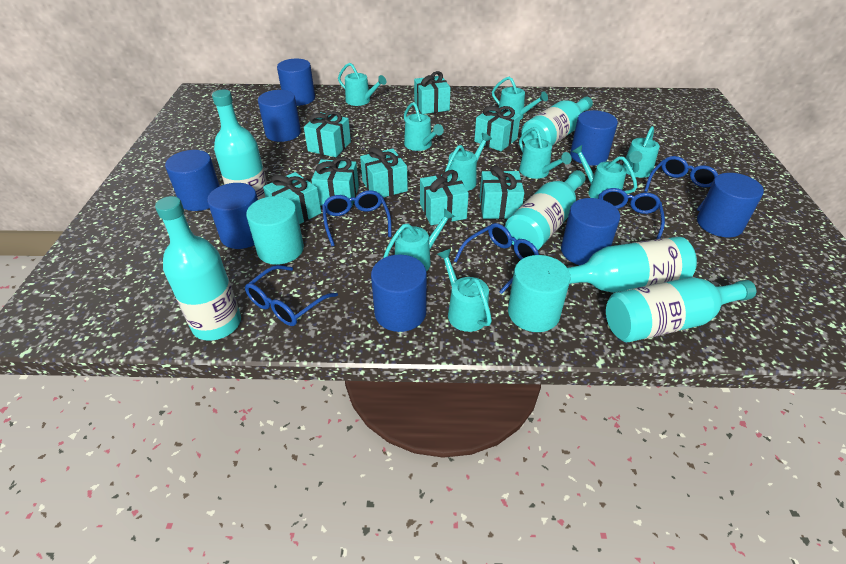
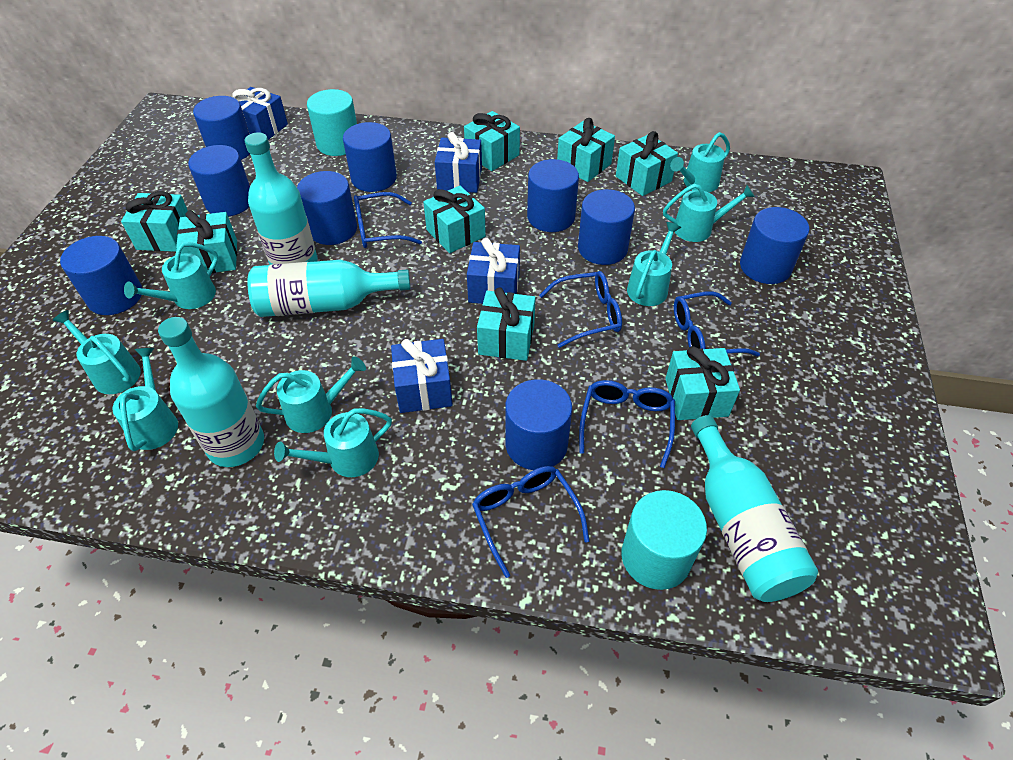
blue cylinder: [165,150,220,211] [207,183,258,249] [258,90,301,142] [277,59,315,106] [371,254,427,332] [561,198,620,265] [570,110,618,166] [697,173,764,238] = 8 -> [60,236,142,315] [188,145,250,216] [193,96,250,160] [297,171,357,245] [343,122,397,192] [505,379,572,470] [527,159,579,232] [578,189,635,265] [740,207,809,284] = 9
blue gift: none = 0 -> [232,87,288,140] [391,339,453,413] [435,132,482,193] [467,238,520,304] = 4
turquoise bottle: [155,196,241,341] [212,90,267,200] [505,170,586,250] [521,97,593,146] [568,237,697,293] [606,277,756,342] = 6 -> [158,317,264,467] [245,132,318,265] [247,260,411,317] [691,415,818,602] = 4
turquoise watering can: [338,63,386,106] [383,208,455,271] [404,102,444,151] [437,249,492,332] [445,133,492,191] [492,77,548,120] [519,127,572,179] [572,145,637,199] [623,126,660,178] = 9 -> [52,310,141,394] [112,348,178,451] [124,242,218,309] [256,356,366,433] [274,408,392,477] [627,222,681,306] [663,184,755,242] [670,132,730,192] = 8

